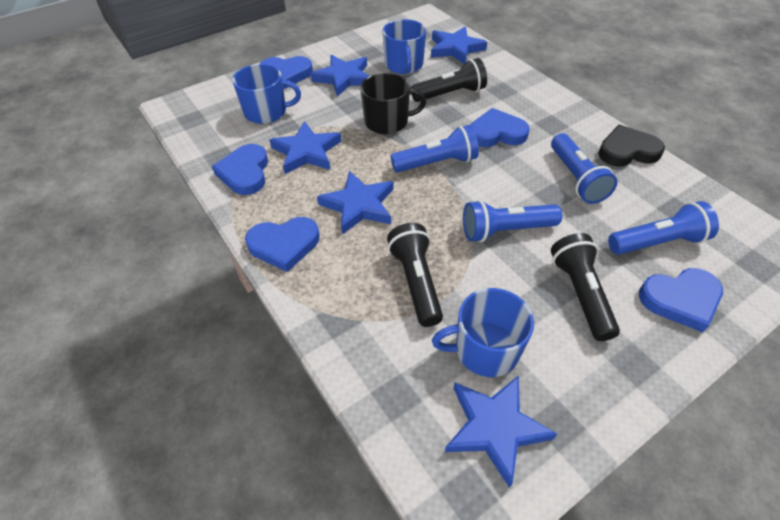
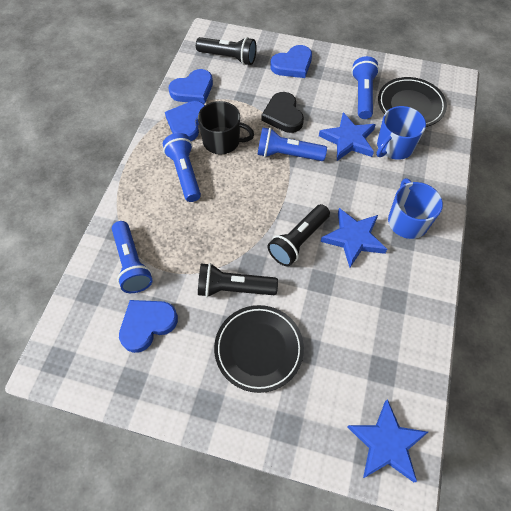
black plate: none = 0 -> [214,305,304,393] [378,77,447,127] = 2
blue heart: [212,144,268,195] [245,217,320,272] [260,56,313,89] [470,108,530,147] [639,268,723,332] = 5 -> [119,300,178,353] [165,101,205,141] [169,69,213,104] [270,45,312,78] = 4
blue mug: [232,64,301,124] [383,19,426,74] [432,288,534,377] = 3 -> [376,106,426,160] [388,178,443,239] = 2
blue star: [269,121,341,174] [311,55,369,97] [317,171,393,235] [431,27,487,64] [445,375,557,488] = 5 -> [319,112,376,161] [321,208,387,268] [348,399,428,482] = 3

